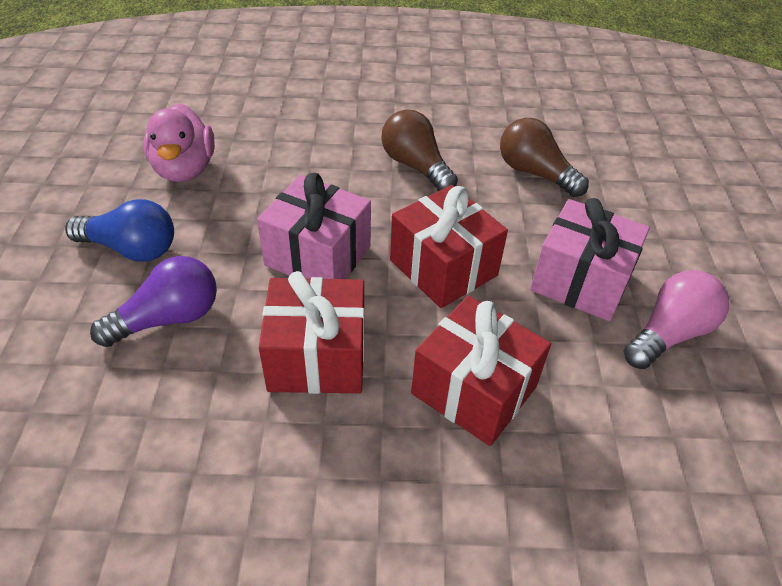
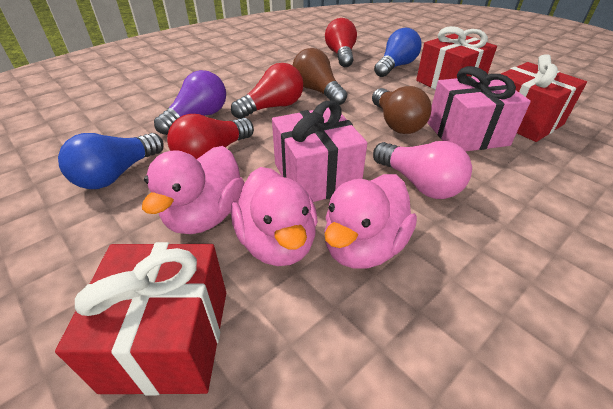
blue light bulb: [65,199,174,262] = 1 -> [58,133,164,189] [374,28,422,77] = 2
pink duck: [143,103,215,182] = 1 -> [142,146,245,234] [231,167,318,266] [324,174,417,269] = 3
red light bulb: none = 0 -> [167,114,254,159] [231,63,303,119] [325,18,357,67] = 3

